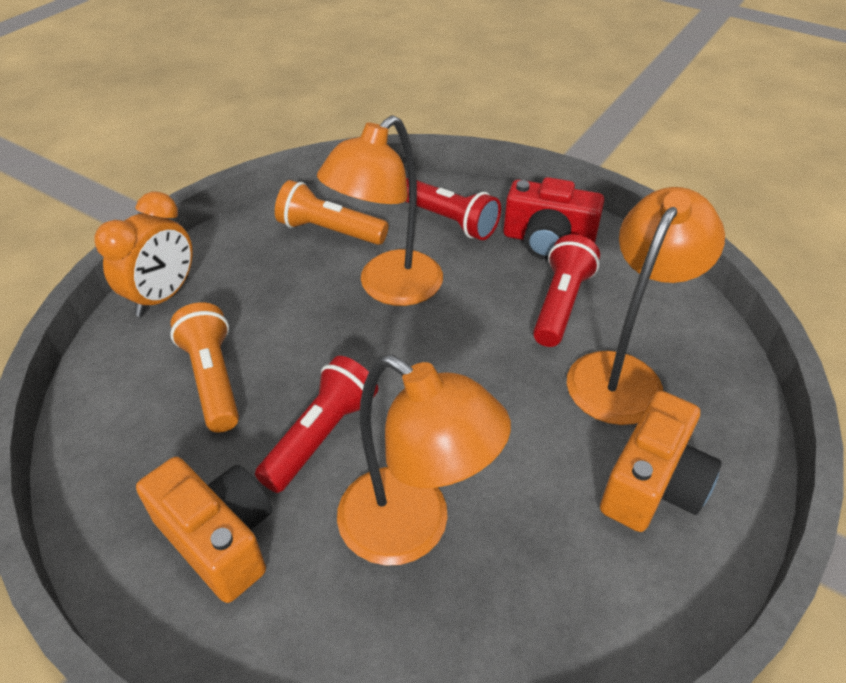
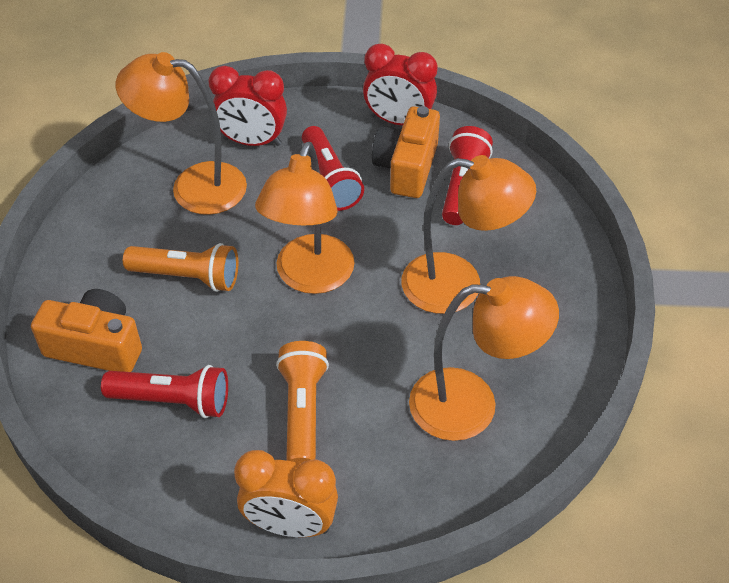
orange lamp: [317,115,443,306] [337,355,511,566] [567,187,725,425] = 3 -> [116,52,247,215] [255,142,355,294] [401,155,536,314] [409,276,559,441] = 4
red camera: [504,177,604,259] = 1 -> none = 0
red clock: none = 0 -> [208,66,287,146] [363,43,437,125] = 2

